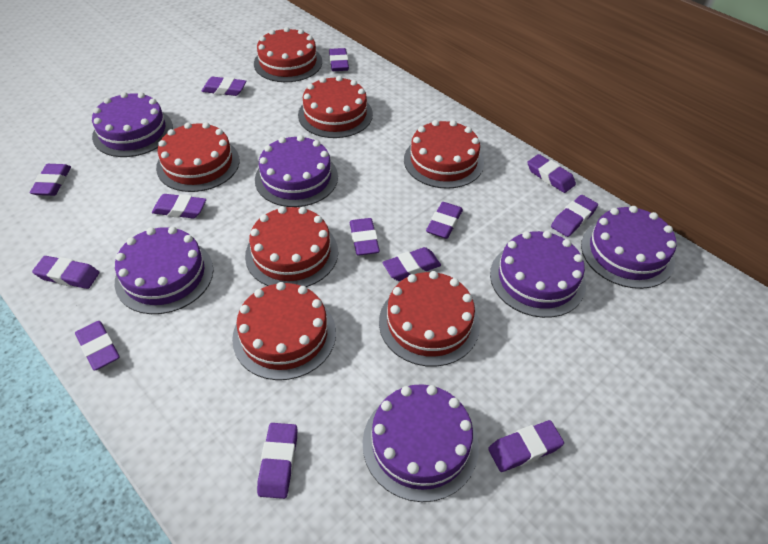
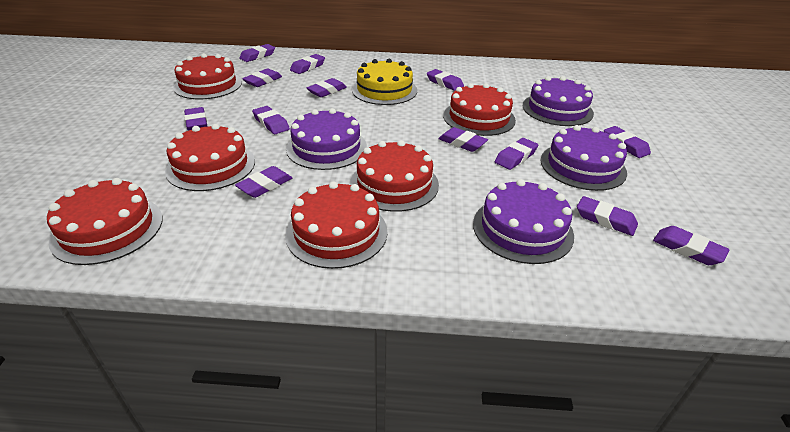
purple cake: [92,92,173,157] [115,227,213,314] [255,135,338,207] [363,384,479,502] [490,231,586,318] [581,206,676,289] = 6 -> [286,108,367,170] [473,179,574,264] [523,76,594,126] [541,125,627,191] = 4
red cake: [156,122,240,192] [232,282,336,380] [245,206,338,287] [254,27,322,82] [298,76,373,138] [379,271,480,367] [404,120,484,189] = 7 -> [47,178,163,265] [165,124,255,191] [173,53,242,99] [285,181,388,269] [350,140,439,212] [443,83,516,136] = 6
yellow cake: none = 0 -> [352,59,417,105] = 1

